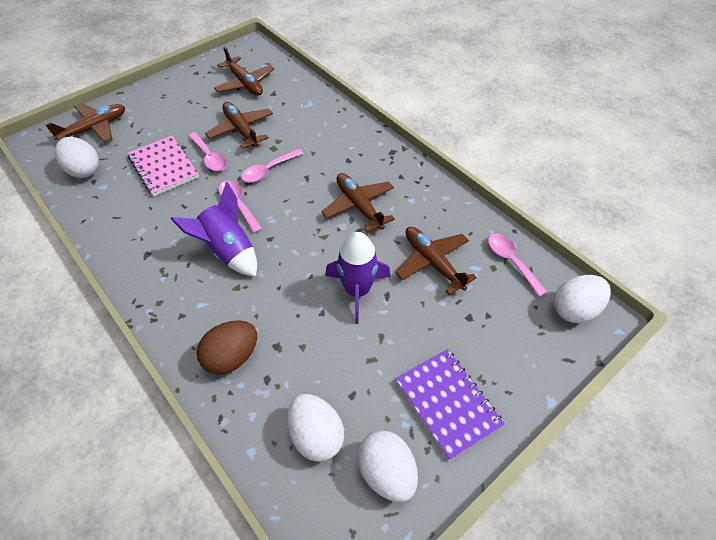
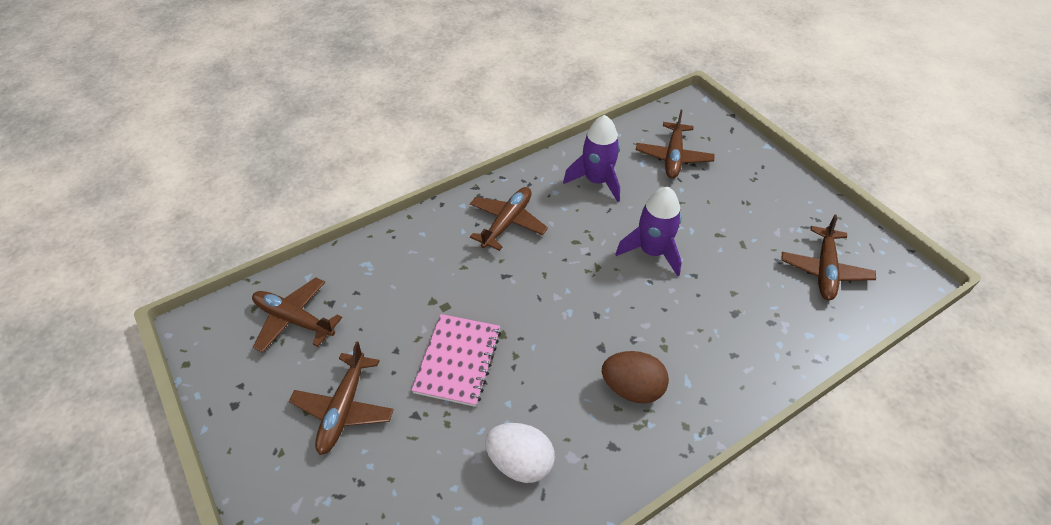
pink spoon: [188,132,227,171] [218,181,263,233] [241,149,304,183] [488,233,547,297] = 4 -> none = 0
purple notebook: [395,349,505,460] = 1 -> none = 0
white egg: [55,137,99,178] [287,394,344,462] [357,430,418,502] [554,275,611,323] = 4 -> [485,423,555,483] = 1

